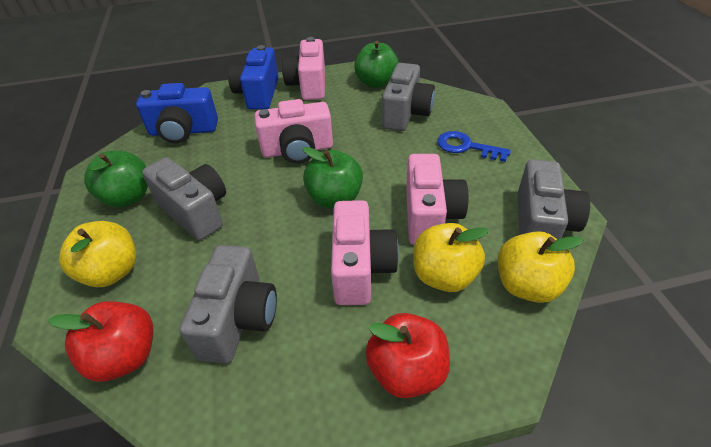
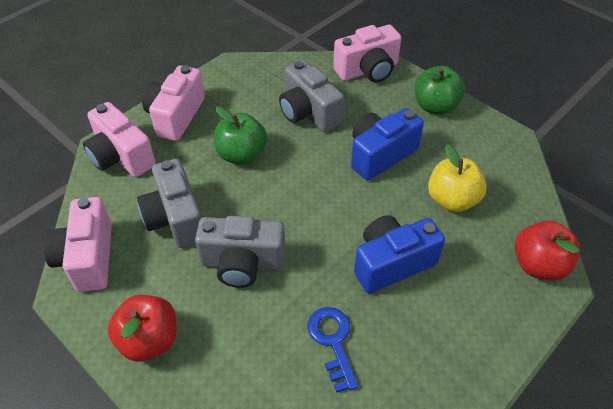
green apple: [84,151,148,208] [303,147,363,208] [354,41,399,88] = 3 -> [214,106,267,165] [415,66,465,115] = 2
grey camera: [142,158,226,240] [179,245,277,364] [382,63,435,131] [517,159,590,239] = 4 -> [137,159,202,248] [195,215,285,288] [279,60,344,132] = 3
yellow apple: [59,221,136,287] [413,223,489,292] [498,231,584,303] = 3 -> [428,144,487,212] = 1

